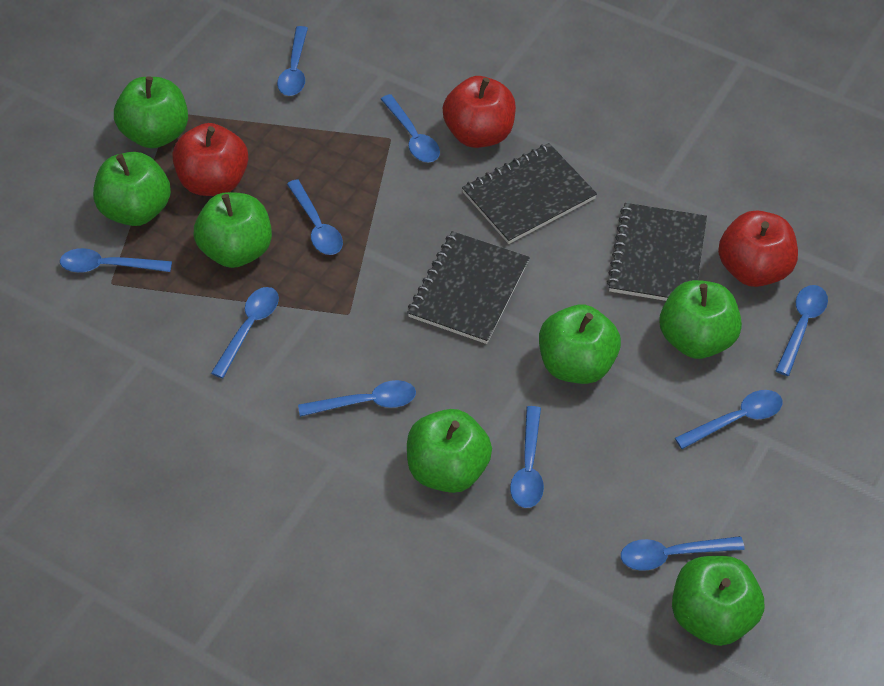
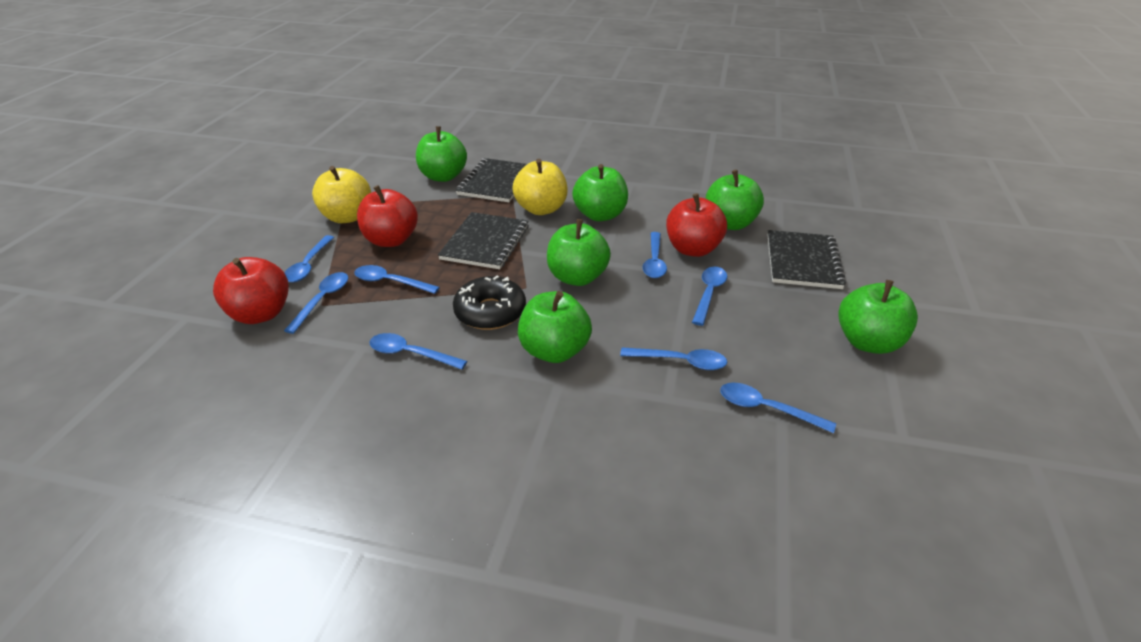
black donut: none = 0 -> [453,275,526,330] = 1
blue spoon: [60,248,172,273] [211,287,279,378] [277,26,308,96] [287,179,343,255] [298,380,416,417] [381,94,440,162] [510,406,544,508] [621,536,745,571] [675,390,783,449] [776,285,828,376] = 10 -> [284,272,348,334] [285,235,334,283] [354,265,440,294] [370,333,467,370] [620,347,727,370] [642,232,667,278] [692,267,727,326] [720,383,836,433] = 8
green apple: [93,152,171,226] [114,76,188,148] [194,192,272,268] [407,409,492,493] [539,305,621,384] [660,280,742,359] [672,556,764,646] = 7 -> [416,126,467,182] [518,291,592,363] [547,219,611,286] [572,164,628,221] [706,170,764,230] [838,280,918,354] = 6
yellow apple: none = 0 -> [312,166,371,223] [512,159,568,215] = 2

